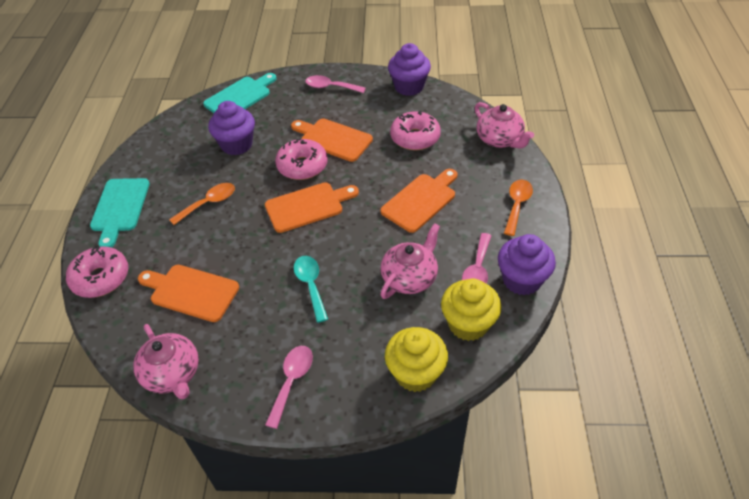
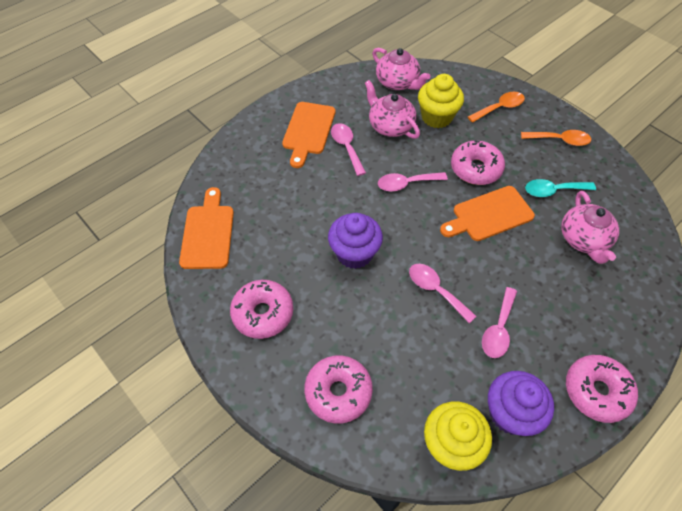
orange cutting board: [138,265,239,322] [265,183,359,233] [291,118,373,162] [381,169,458,233] = 4 -> [179,187,234,269] [282,102,335,168] [440,186,535,241] = 3
pink donut: [66,246,128,298] [275,139,328,180] [390,111,441,150] = 3 -> [230,280,293,339] [304,355,373,424] [451,141,505,185] [566,355,638,423] = 4
pink spoon: [265,346,313,429] [305,75,366,93] [462,233,491,284] = 3 -> [331,123,366,176] [378,172,448,192] [409,264,476,323] [482,287,517,358] = 4
purple cupcake: [208,101,255,155] [388,43,431,96] [498,234,556,295] = 3 -> [328,213,383,269] [488,371,554,436] = 2
turquoise cutting board: [90,178,150,248] [203,73,277,113] = 2 -> none = 0

